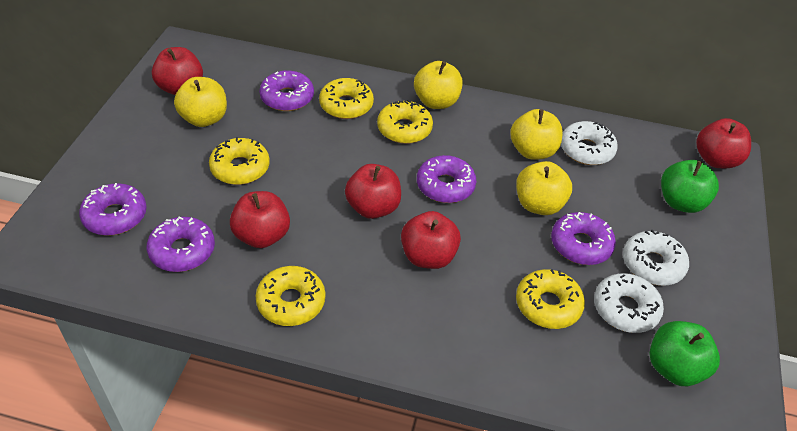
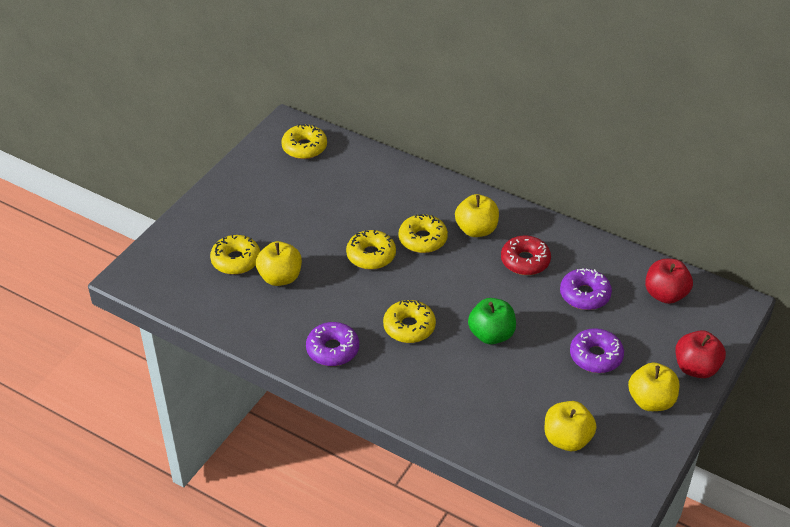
green apple: [649,321,720,386] [661,160,719,213] = 2 -> [468,298,516,345] = 1
purple donut: [79,183,147,236] [147,217,215,272] [259,70,314,111] [417,155,476,203] [551,212,616,265] = 5 -> [306,322,359,366] [560,269,612,310] [570,328,624,373] = 3
red apple: [152,47,203,95] [230,191,290,248] [345,164,401,219] [401,211,461,269] [696,118,751,168] = 5 -> [645,259,693,304] [676,330,726,378] = 2
red donut: none = 0 -> [501,236,551,275] = 1
white donut: [561,121,618,165] [594,273,664,333] [623,230,689,286] = 3 -> none = 0

